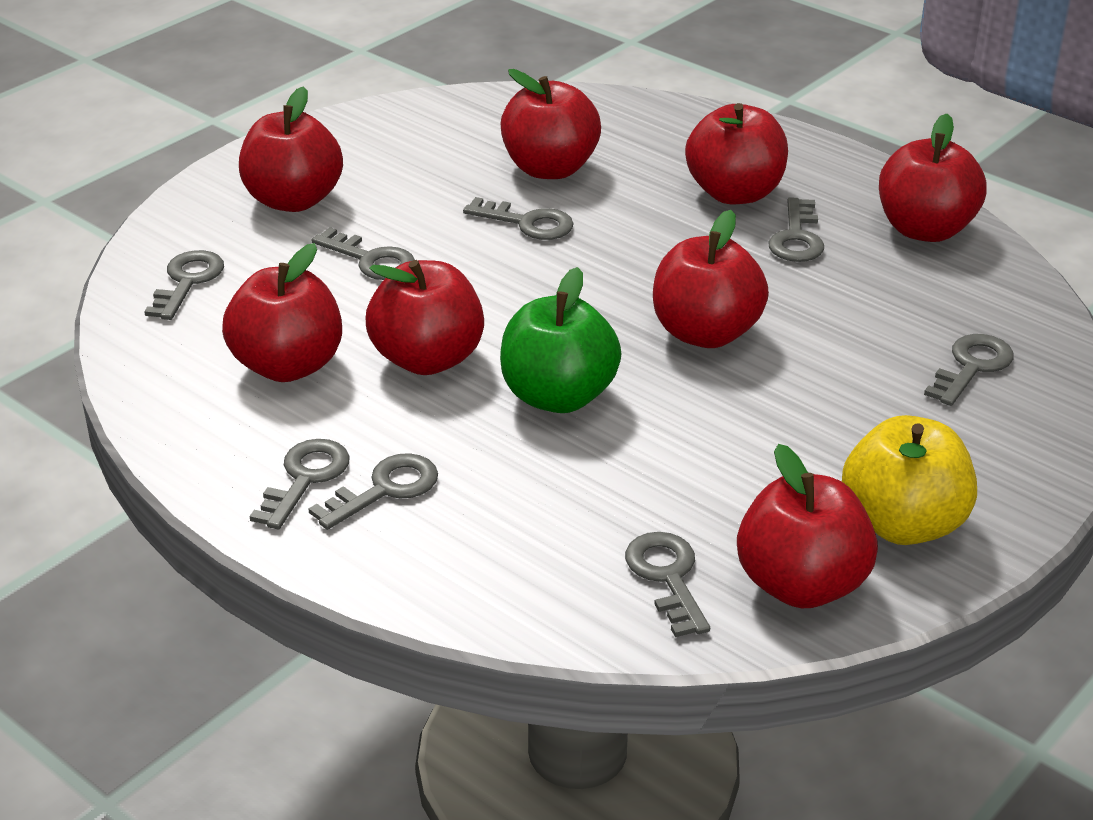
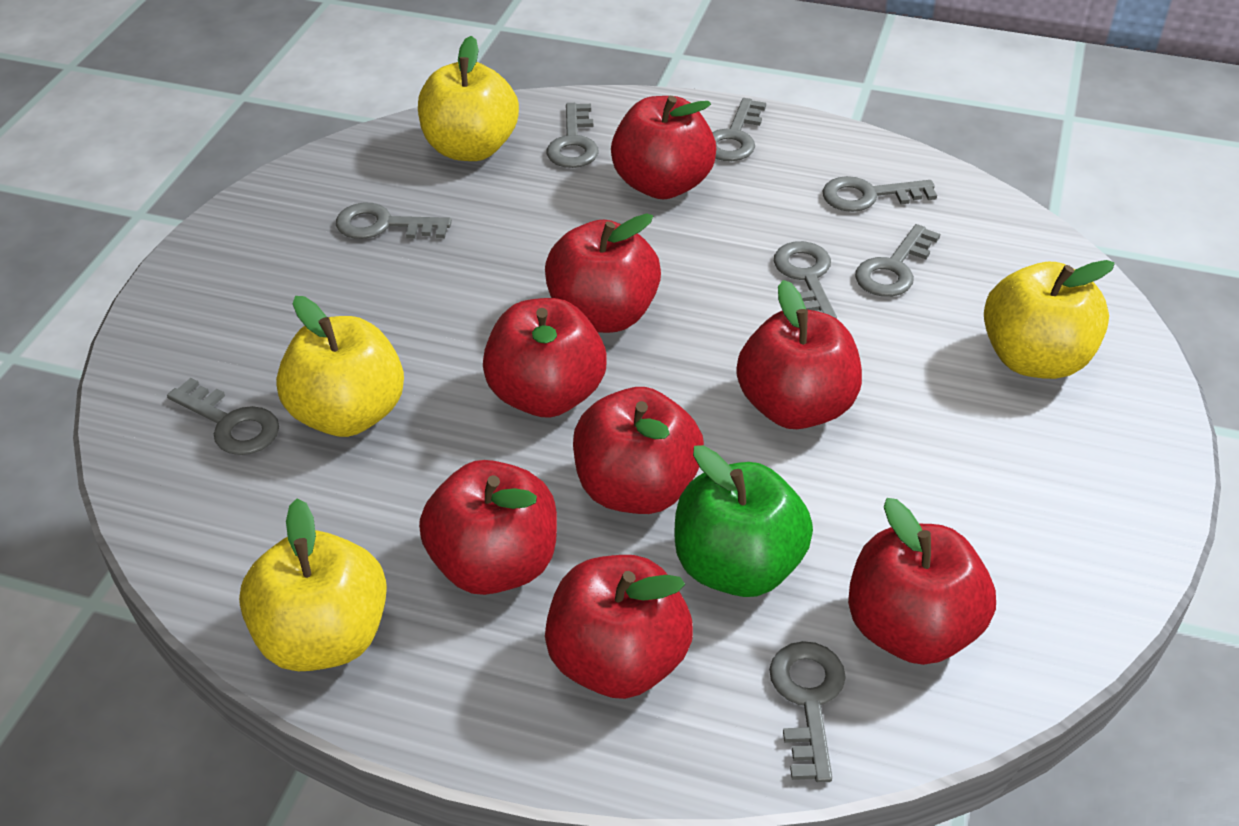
yellow apple: [842,415,977,545] = 1 -> [239,498,387,671] [276,296,404,437] [418,36,519,161] [984,260,1115,379] = 4

